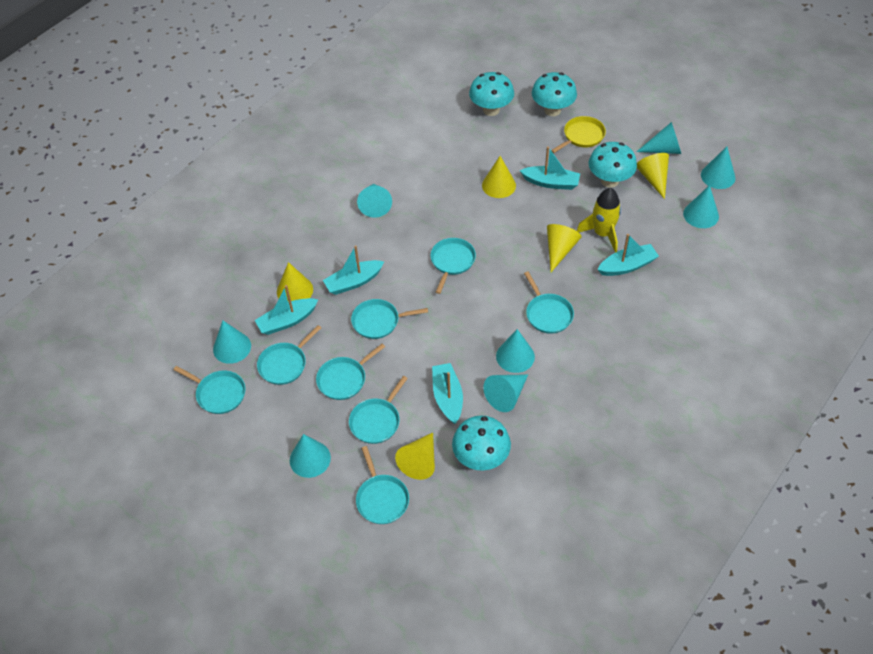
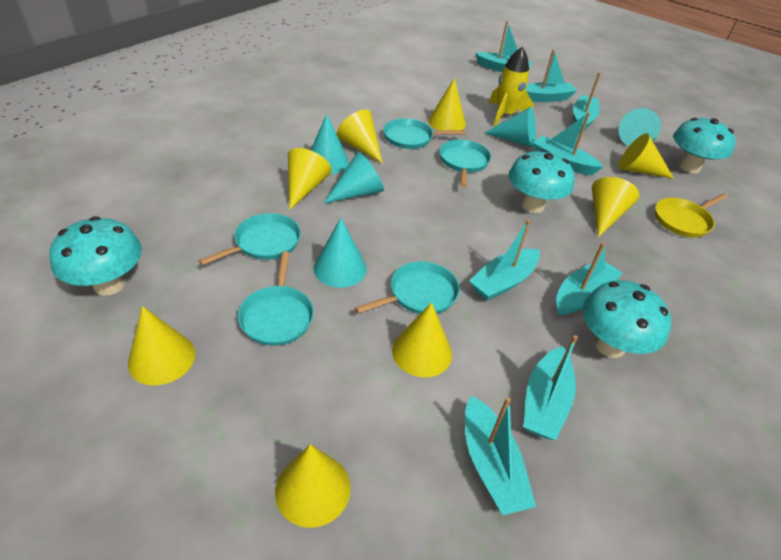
turquoise boat: [255,285,318,335] [323,246,384,295] [432,363,463,424] [520,146,580,190] [597,234,659,276] = 5 -> [465,395,536,515] [469,219,540,301] [475,21,532,72] [523,335,578,440] [526,50,577,102] [533,112,603,175] [556,242,622,315] [573,72,601,133] = 8
turquoise cone: [213,321,251,364] [290,434,331,478] [357,184,392,218] [483,374,528,412] [496,329,535,373] [636,122,681,154] [683,185,719,228] [701,146,736,189] = 8 -> [311,114,349,174] [314,218,367,288] [324,152,384,203] [484,107,536,148] [619,108,661,146] = 5
turquoise pan: [173,366,245,414] [257,325,321,385] [316,344,385,400] [349,376,408,444] [351,299,428,339] [356,446,409,524] [430,238,476,294] [524,272,574,334] = 8 -> [199,213,301,266] [238,251,314,346] [355,261,460,314] [383,118,465,149] [439,140,491,187] = 5
yellow cone: [277,262,313,302] [395,433,435,480] [482,156,516,198] [547,224,582,272] [637,153,669,199] = 5 -> [128,306,195,385] [275,444,351,528] [288,148,332,210] [337,109,383,164] [392,302,452,377] [428,78,466,131] [592,177,639,237] [619,133,674,179] = 8

